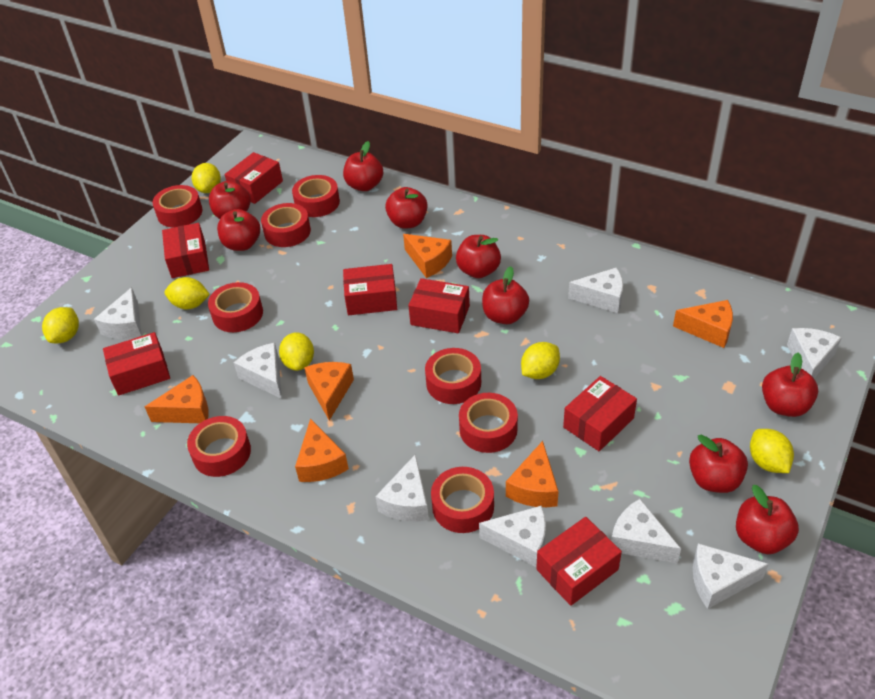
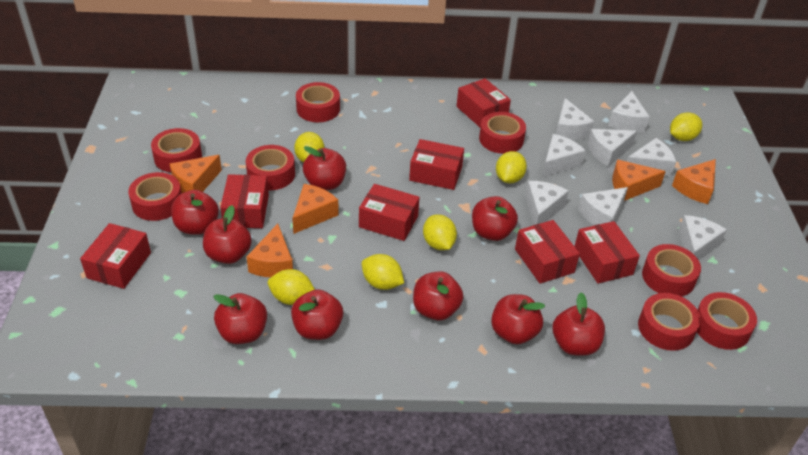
orange cheese: [145,375,208,423] [295,418,349,482] [304,362,354,421] [403,234,452,278] [506,441,558,507] [673,300,733,348] = 6 -> [170,155,222,193] [247,224,293,277] [292,184,339,234] [612,160,666,201] [672,159,716,204] = 5

